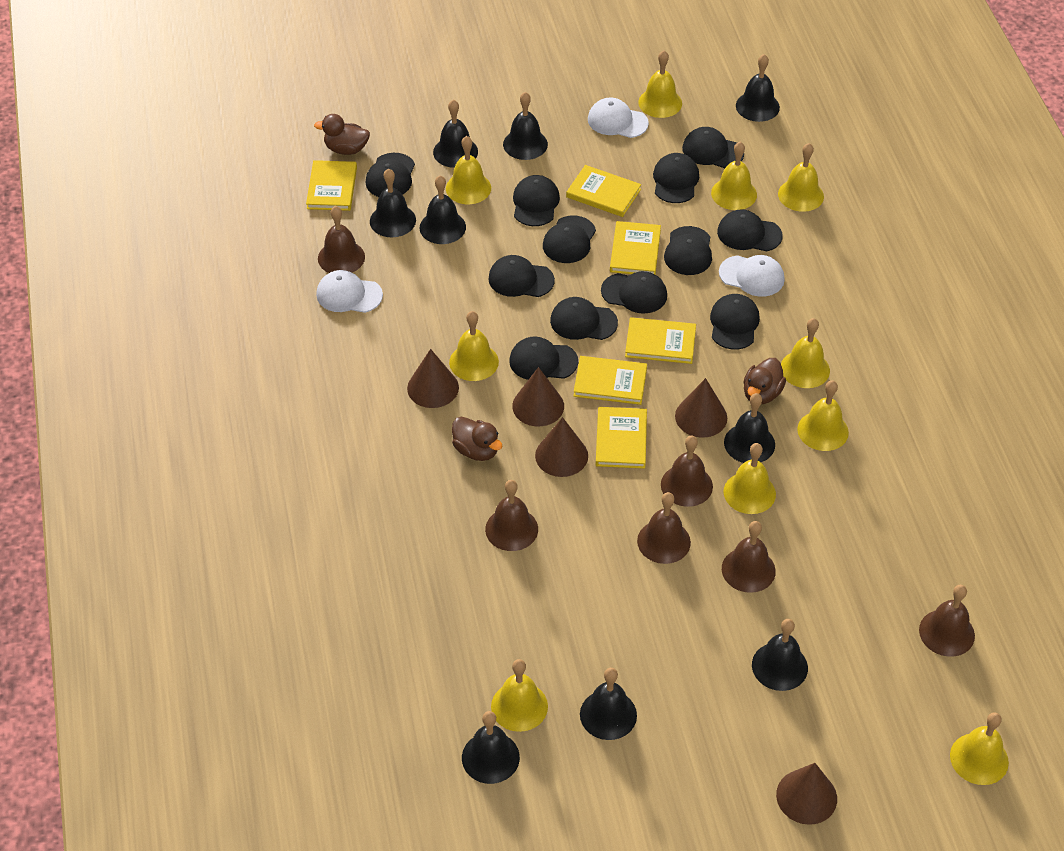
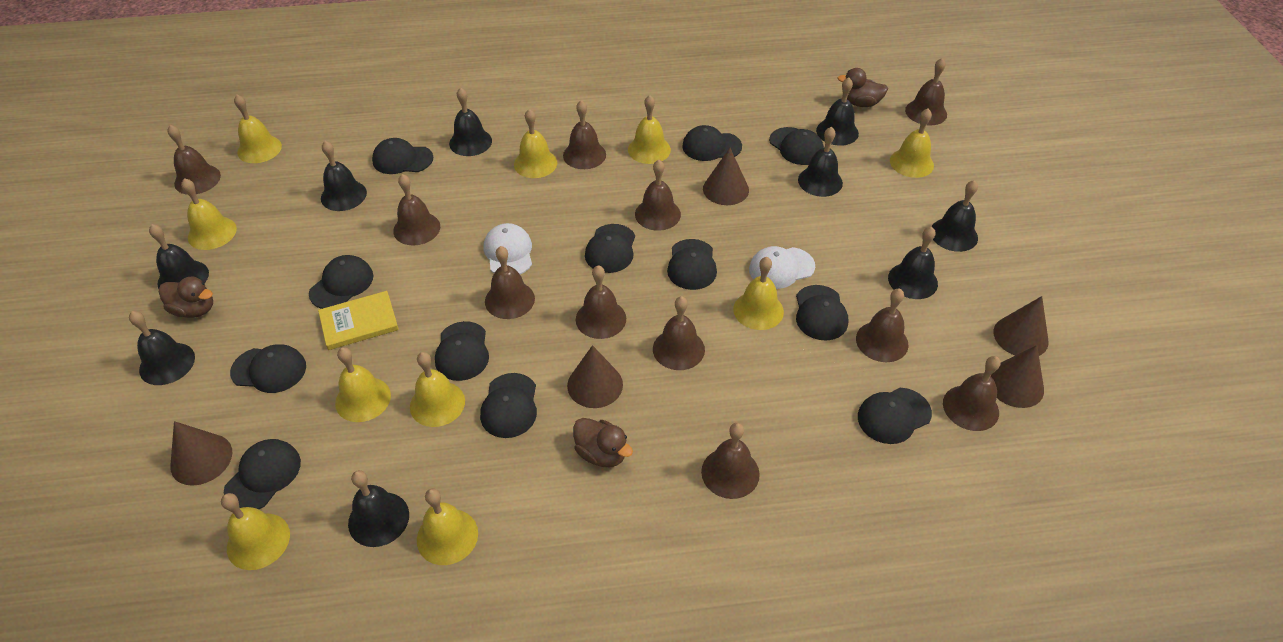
brown bell: [318,206,365,273] [485,480,538,551] [637,492,691,564] [661,436,713,507] [722,521,776,593] [919,585,975,657] = 6 -> [168,125,221,195] [393,174,440,245] [485,246,535,319] [563,100,606,169] [576,265,626,339] [635,160,681,231] [653,296,705,370] [701,423,760,499] [856,288,909,362] [905,58,947,125] [943,356,1001,431] = 11
white cap: [316,270,383,313] [588,98,649,138] [719,255,785,297] = 3 -> [484,223,532,275] [749,246,815,289] = 2
yellow book: [306,160,357,211] [566,165,641,217] [574,356,647,405] [596,407,647,469] [610,221,661,274] [625,317,696,364] = 6 -> [318,291,399,350] = 1

